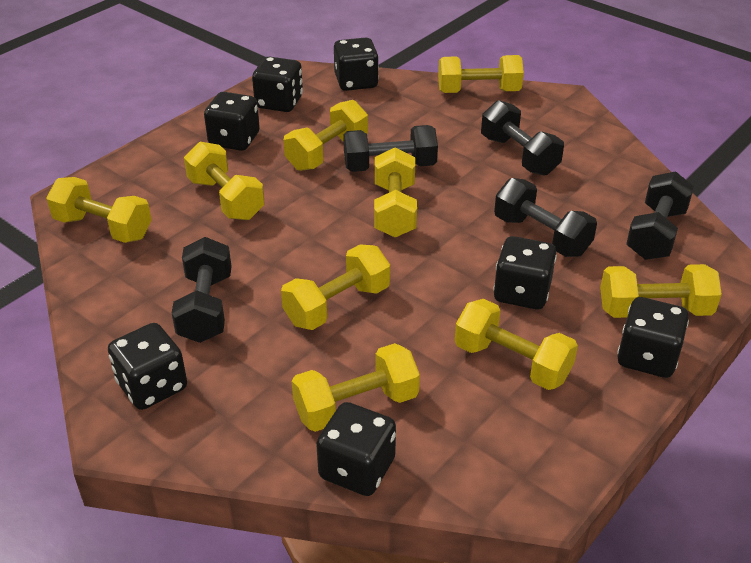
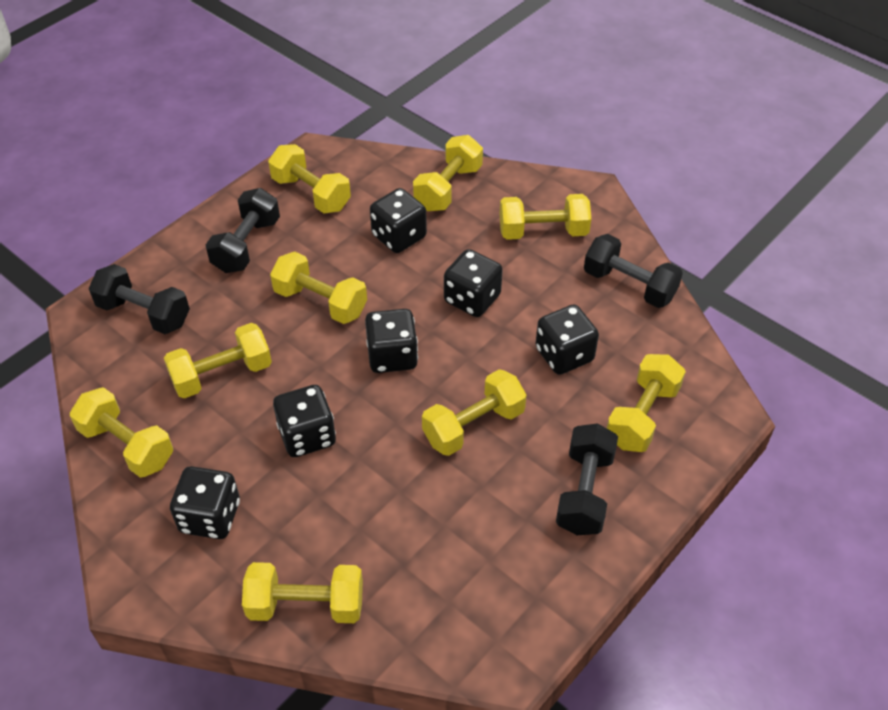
black dice: [108,323,187,410] [204,92,260,151] [252,56,303,112] [316,402,396,496] [334,37,379,91] [493,236,557,309] [617,297,689,378] = 7 -> [170,466,240,539] [273,385,336,457] [365,309,418,373] [370,188,427,253] [444,249,503,317] [535,305,599,375] = 6
black dumbbell: [172,237,232,343] [343,125,438,172] [481,100,564,176] [494,178,597,257] [626,171,694,260] = 5 -> [89,264,190,334] [206,188,280,273] [556,423,618,535] [584,234,683,308] = 4

